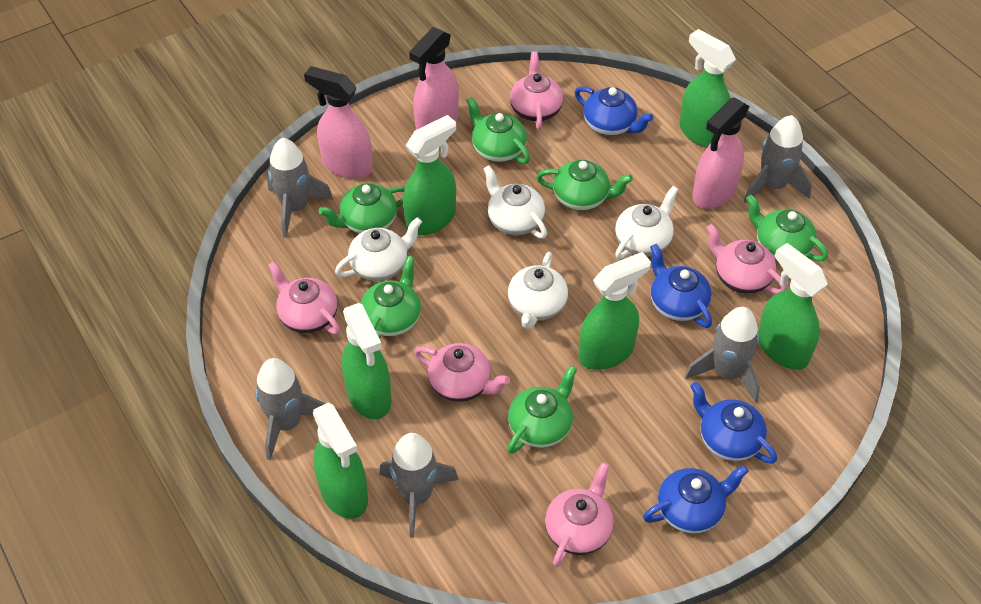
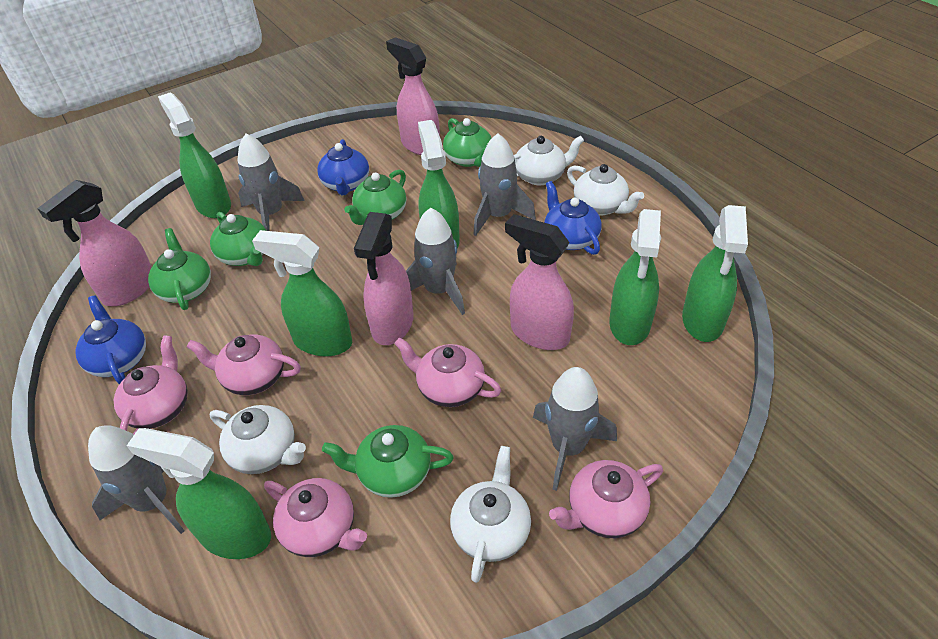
blue teapot: [575,86,653,136] [643,465,749,534] [650,244,712,328] [690,382,777,464] = 4 -> [75,295,146,384] [317,139,369,195] [544,181,602,255] = 3
green teapot: [318,183,405,234] [360,256,421,339] [466,96,530,164] [508,366,577,454] [536,160,633,210] [746,195,828,261] = 6 -> [148,228,211,310] [210,212,267,266] [322,425,454,498] [344,169,406,225] [443,118,491,167] = 5
pink spray bottle: [304,66,373,179] [409,27,459,130] [692,97,750,209] = 3 -> [37,180,152,306] [354,212,414,345] [386,37,440,155] [505,214,574,350] = 4

